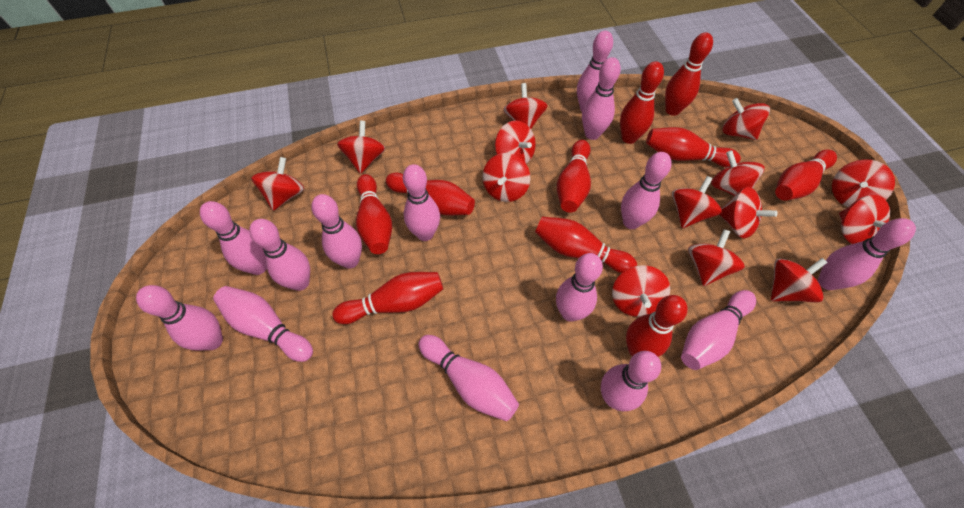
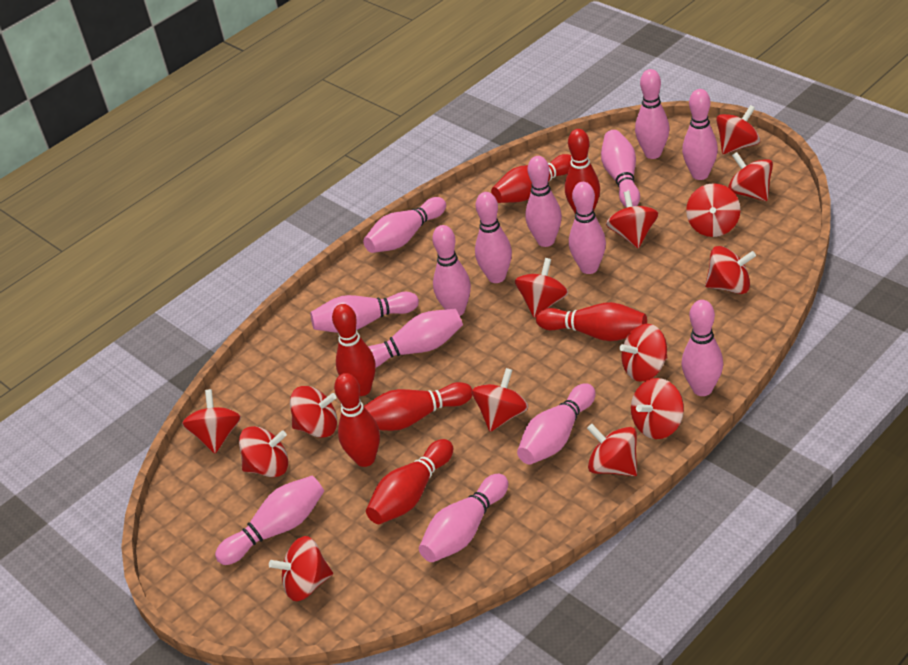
red bowling pin: [332,272,443,324] [356,174,392,254] [386,173,475,215] [535,216,637,273] [557,140,591,213] [620,61,664,144] [626,295,688,357] [646,127,741,167] [665,32,713,116] [775,150,837,201] = 10 -> [332,304,376,396] [334,373,380,467] [364,382,473,431] [366,439,453,524] [491,154,572,203] [536,302,647,341] [565,129,600,214] = 7

